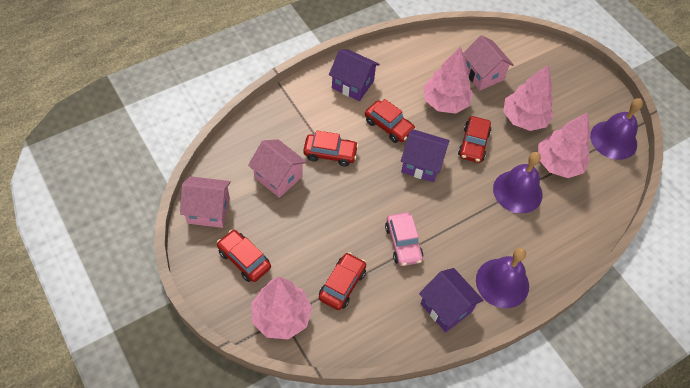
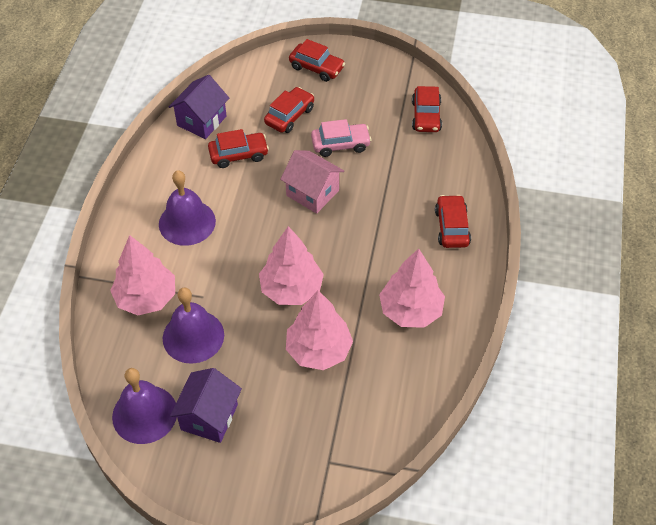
pink house: [180,176,231,228] [248,139,307,198] [463,35,514,91] = 3 -> [280,150,344,214] = 1
purple house: [329,49,380,101] [401,129,450,182] [419,268,484,332] = 3 -> [169,75,229,139] [170,368,242,443] = 2

